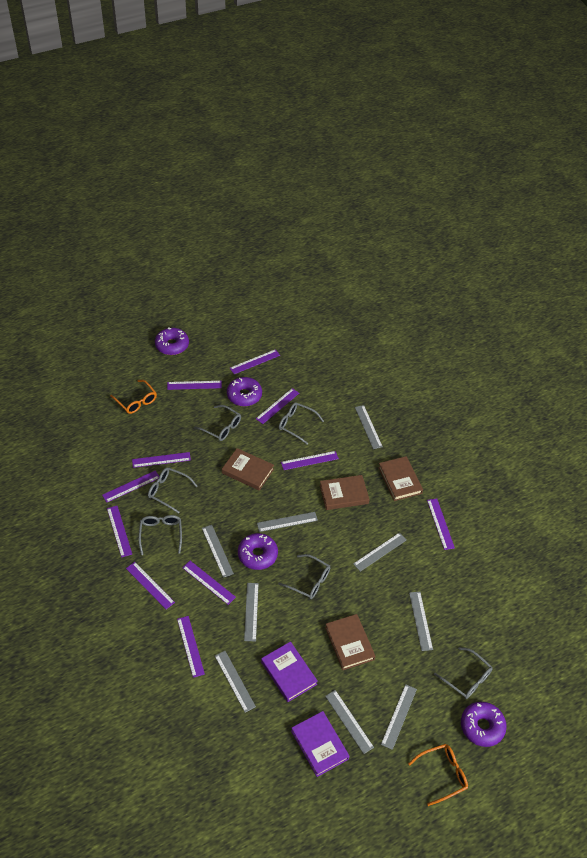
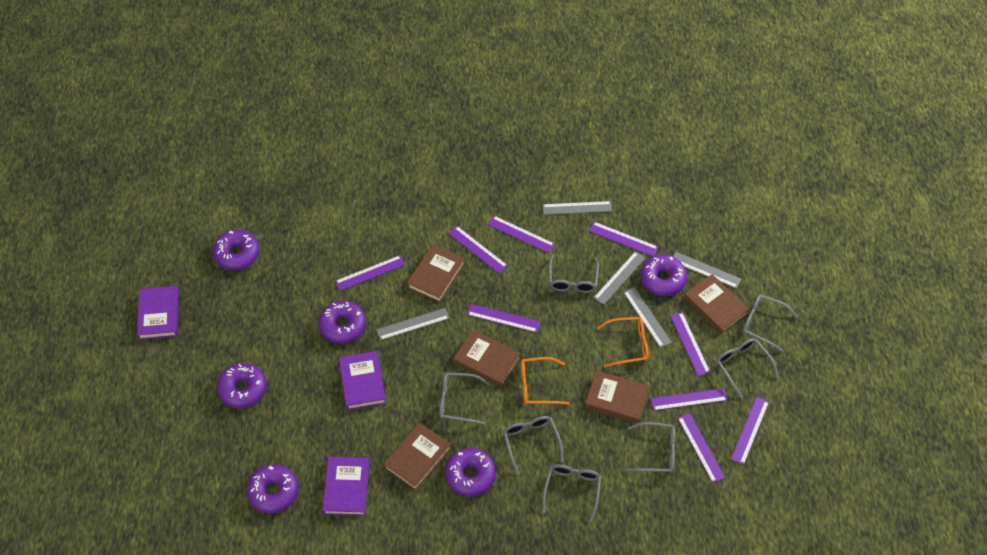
brown book: [222,448,274,491] [320,475,370,510] [325,614,375,670] [378,456,423,501] = 4 -> [383,422,451,491] [407,244,465,303] [454,330,521,387] [585,370,650,423] [684,274,750,334] = 5
grey glasses: [138,515,182,555] [148,467,198,513] [194,405,241,441] [278,554,330,599] [279,402,324,445] [434,647,493,699] = 6 -> [439,372,490,425] [503,416,564,475] [543,464,602,522] [549,254,599,293] [626,422,675,473] [716,338,779,398] [742,294,798,352] = 7
grey ruler: [202,525,234,578] [215,651,256,713] [244,583,259,641] [257,512,318,532] [325,690,374,754] [353,533,406,572] [355,405,383,449] [381,684,417,750] [409,592,433,651] = 9 -> [376,308,450,340] [543,201,612,215] [594,251,645,305] [623,287,672,348] [673,252,741,289] = 5
purple book: [261,641,318,702] [291,711,349,777] = 2 -> [137,286,179,340] [322,457,370,516] [339,351,386,410] = 3
purple donut: [155,327,189,355] [227,377,262,406] [238,533,278,570] [461,702,507,747] = 4 -> [213,230,259,270] [217,363,267,408] [247,465,299,514] [318,301,366,344] [445,448,496,497] [640,255,687,296] = 6
purple ruler: [102,470,159,503] [107,506,132,558] [126,562,175,609] [132,452,191,468] [167,381,222,390] [177,616,205,678] [182,561,236,605] [230,349,280,374] [256,388,299,424] [281,451,339,470] [427,498,455,550] = 11 -> [335,255,405,291] [448,226,508,273] [467,304,540,333] [488,216,555,253] [589,222,658,256] [651,388,727,411] [670,312,711,376] [678,413,725,483] [731,397,769,465] = 9

